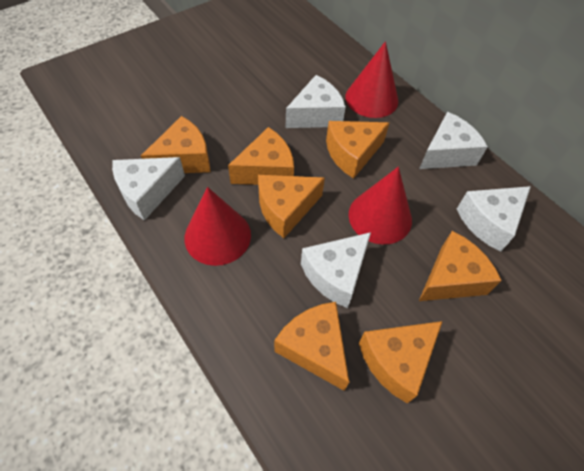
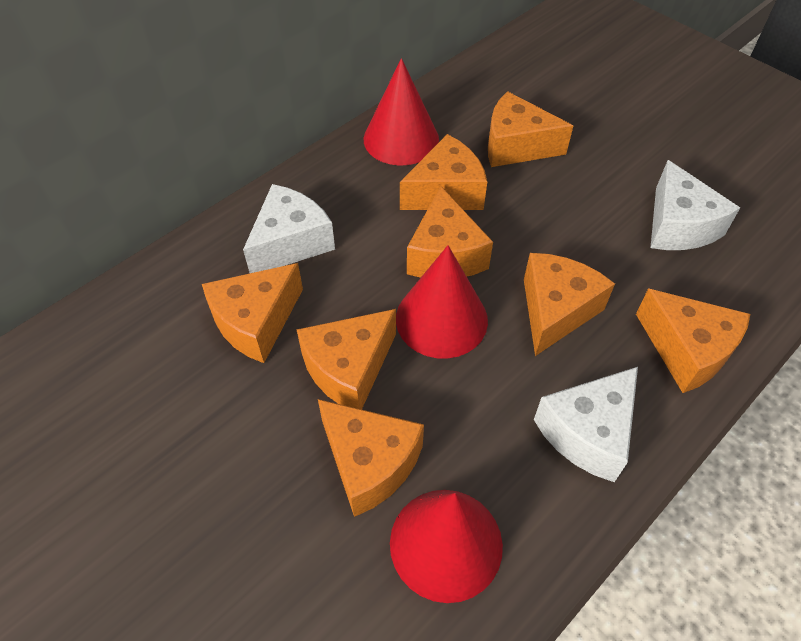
orange cheese: [141,116,211,173] [228,127,294,185] [258,175,325,238] [274,302,349,391] [326,121,389,178] [359,321,443,403] [419,231,502,301] = 7 -> [202,263,303,363] [296,309,396,410] [318,399,424,517] [400,134,487,210] [407,186,493,278] [488,91,573,167] [524,253,615,356] [636,288,750,393] = 8
white cheese: [112,157,185,221] [286,75,346,128] [301,232,371,308] [419,112,488,169] [457,186,531,252] = 5 -> [243,184,335,273] [534,367,638,482] [650,160,740,250] = 3

